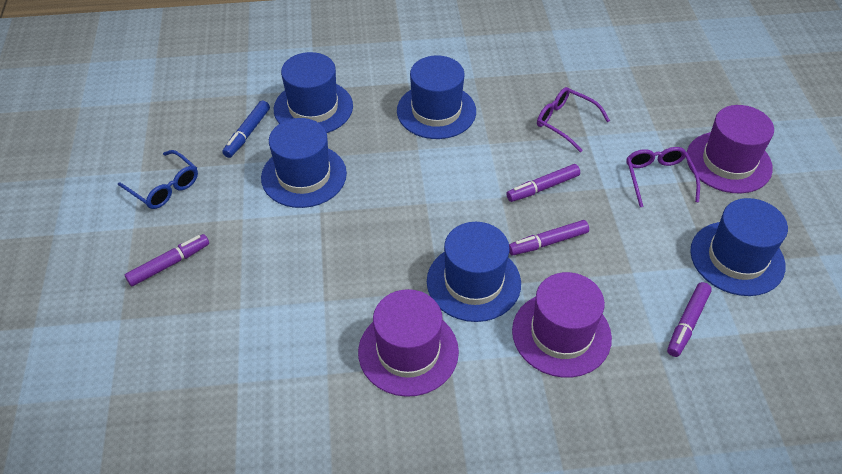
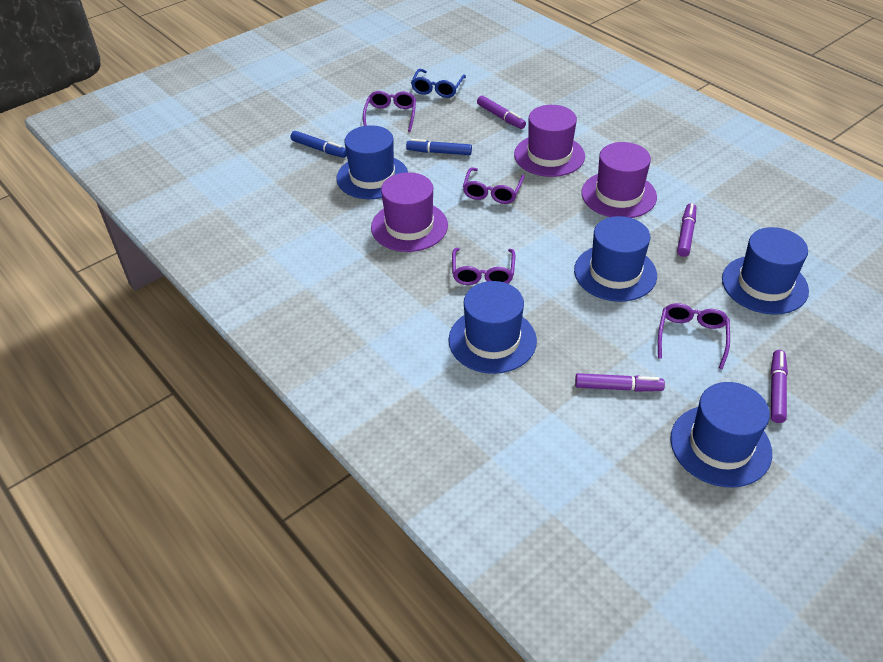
blue marker: [222,101,270,158] = 1 -> [291,131,347,158] [406,139,472,155] = 2
purple glasses: [537,87,610,152] [627,147,700,207] = 2 -> [363,91,416,132] [452,248,515,285] [463,167,525,204] [658,303,730,370] = 4

